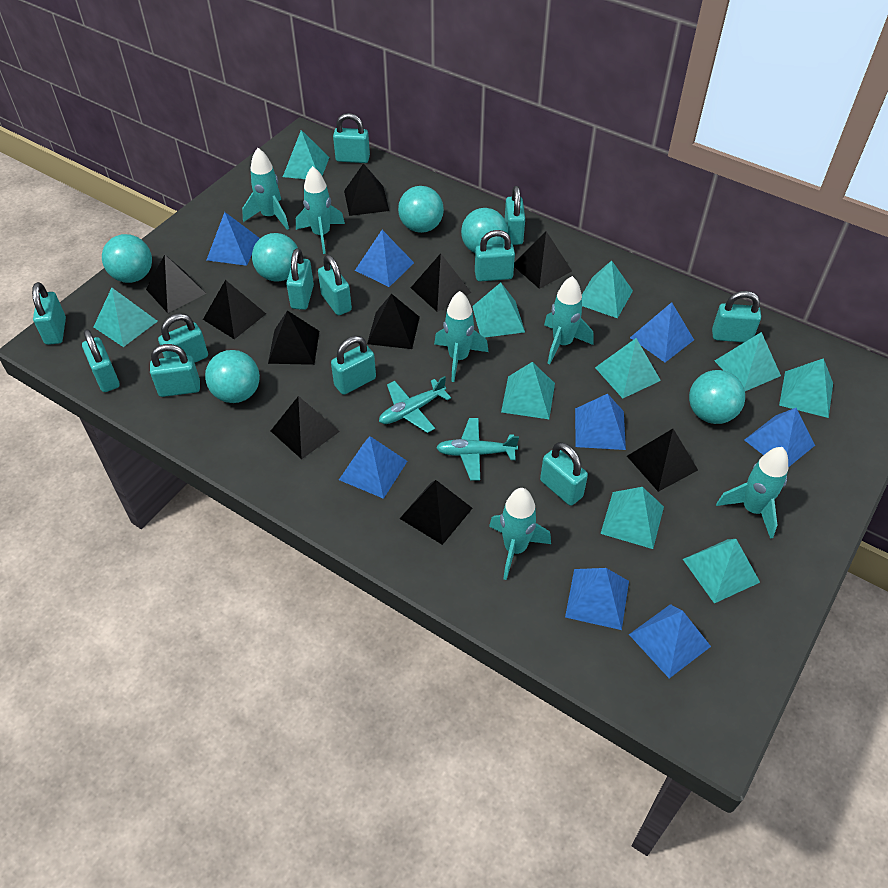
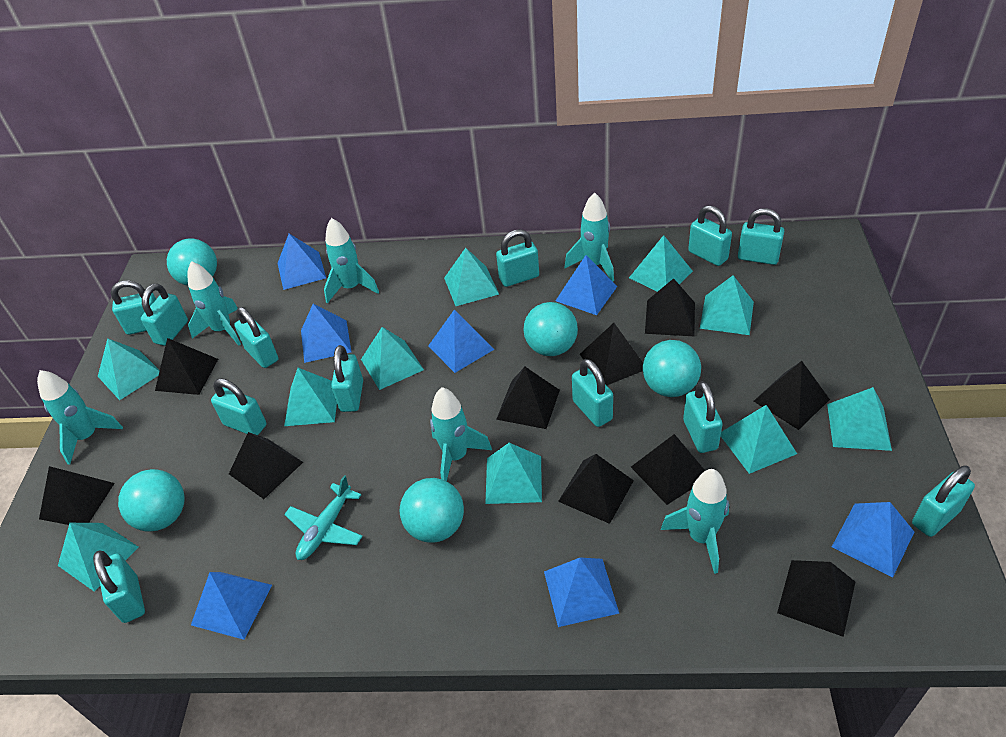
blue pyramid: [207,212,260,266] [339,436,407,499] [355,230,414,287] [565,568,629,630] [575,394,626,450] [629,604,711,678] [630,302,694,362] [744,408,815,467] = 8 -> [191,572,272,640] [277,234,326,290] [301,304,351,363] [428,309,494,373] [544,558,619,627] [556,255,617,315] [832,502,914,577] = 7
turquoise ball: [102,234,152,283] [205,350,260,403] [252,233,298,282] [398,186,444,233] [461,208,508,253] [689,370,745,424] = 6 -> [118,469,185,532] [167,239,217,286] [400,478,464,543] [523,302,578,356] [643,340,701,397] = 5
turquoise plane: [379,376,451,433] [436,418,519,481] = 2 -> [284,475,363,560] = 1

